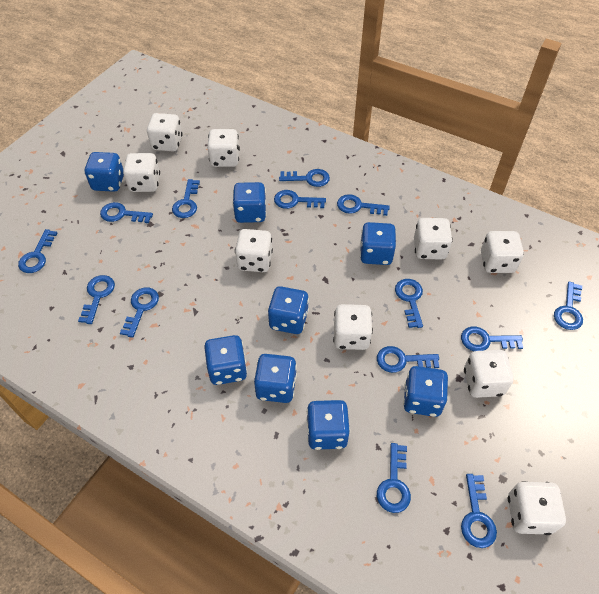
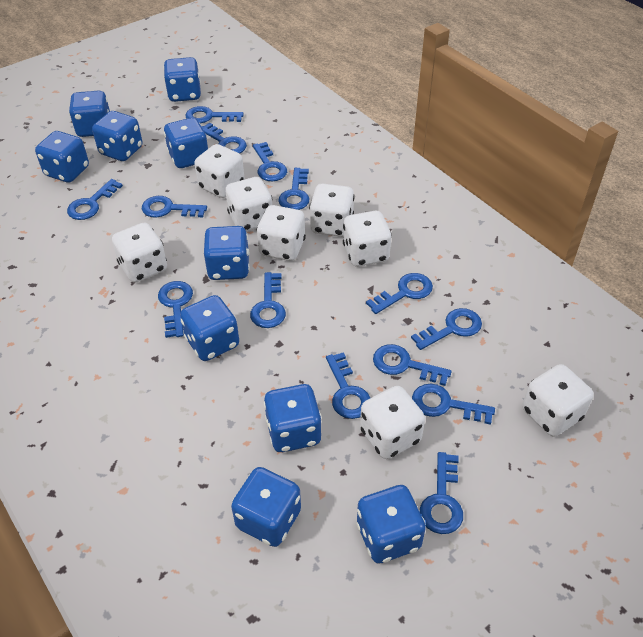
blue dice: [84,152,124,192] [204,335,247,385] [232,182,266,223] [254,354,297,403] [268,286,309,334] [306,400,350,450] [360,222,396,265] [403,366,448,417] = 8 -> [35,131,89,183] [69,90,110,137] [92,111,143,161] [164,57,201,102] [164,118,208,168] [180,295,239,361] [204,226,250,280] [231,467,301,547] [264,384,322,452] [357,485,426,564] = 10
white dice: [123,153,160,192] [147,113,183,151] [207,129,240,167] [235,229,273,272] [333,304,373,350] [414,218,453,260] [464,350,514,398] [481,231,524,273] [508,481,566,535] = 9 -> [112,222,167,282] [194,144,245,198] [225,177,272,231] [257,205,306,261] [309,184,355,237] [343,211,392,267] [360,386,425,459] [522,364,594,437] = 8

